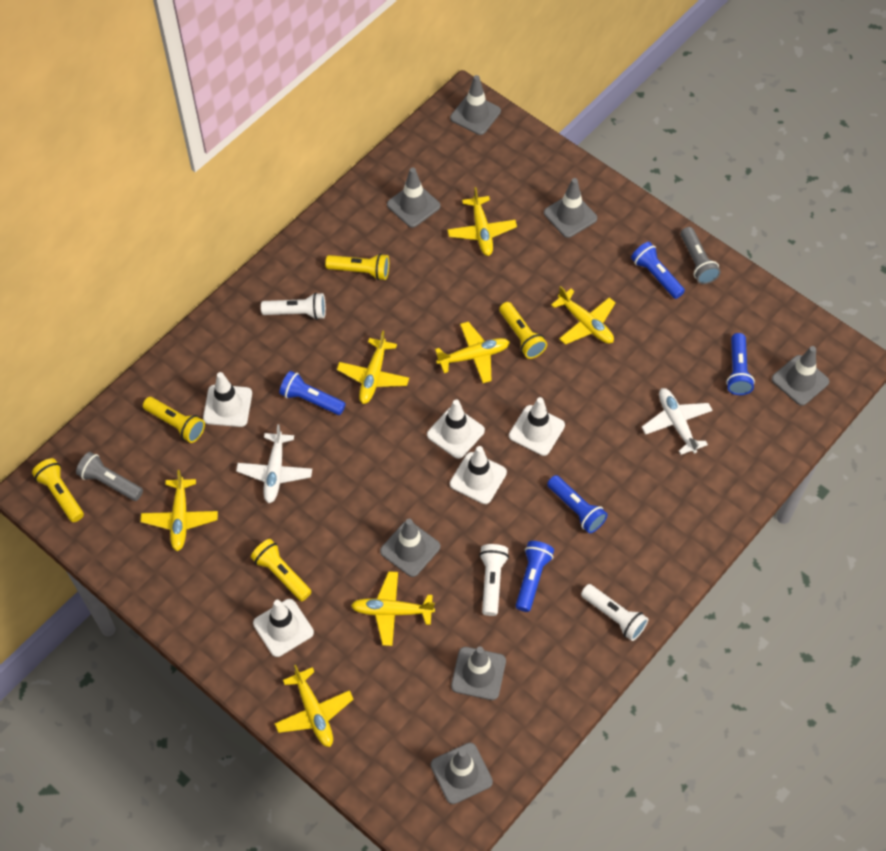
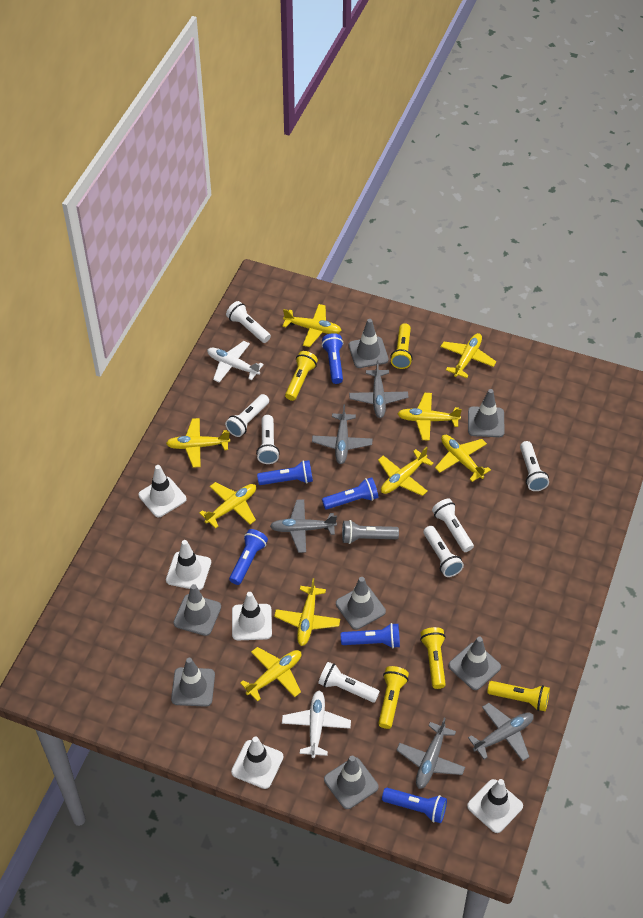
blue flashlight: [279,371,346,415] [516,541,554,612] [547,475,607,533] [631,242,685,299] [726,333,755,395] = 5 -> [229,529,268,585] [257,460,313,485] [322,333,343,384] [322,477,378,510] [341,623,400,648] [382,788,447,823] = 6
grey flashlight: [76,452,143,501] [681,227,721,284] = 2 -> [342,520,399,544] = 1
grey plane: none = 0 -> [270,499,337,553] [312,405,373,464] [349,361,408,418] [396,718,465,789] [468,703,534,761] = 5
white flashlight: [261,292,326,320] [479,544,509,616] [581,584,648,641] = 3 -> [225,394,269,437] [226,301,271,343] [256,415,280,464] [318,662,380,703] [423,526,464,577] [432,498,474,552] [520,441,549,491] = 7
yellow plane: [141,470,218,551] [274,665,354,747] [337,331,409,404] [351,571,435,646] [435,322,510,383] [447,187,517,256] [551,286,616,345] = 7 -> [166,418,230,468] [199,482,256,529] [240,647,302,702] [274,578,340,646] [282,304,342,347] [378,447,434,496] [398,393,462,441] [435,435,491,482] [441,333,496,378] = 9

